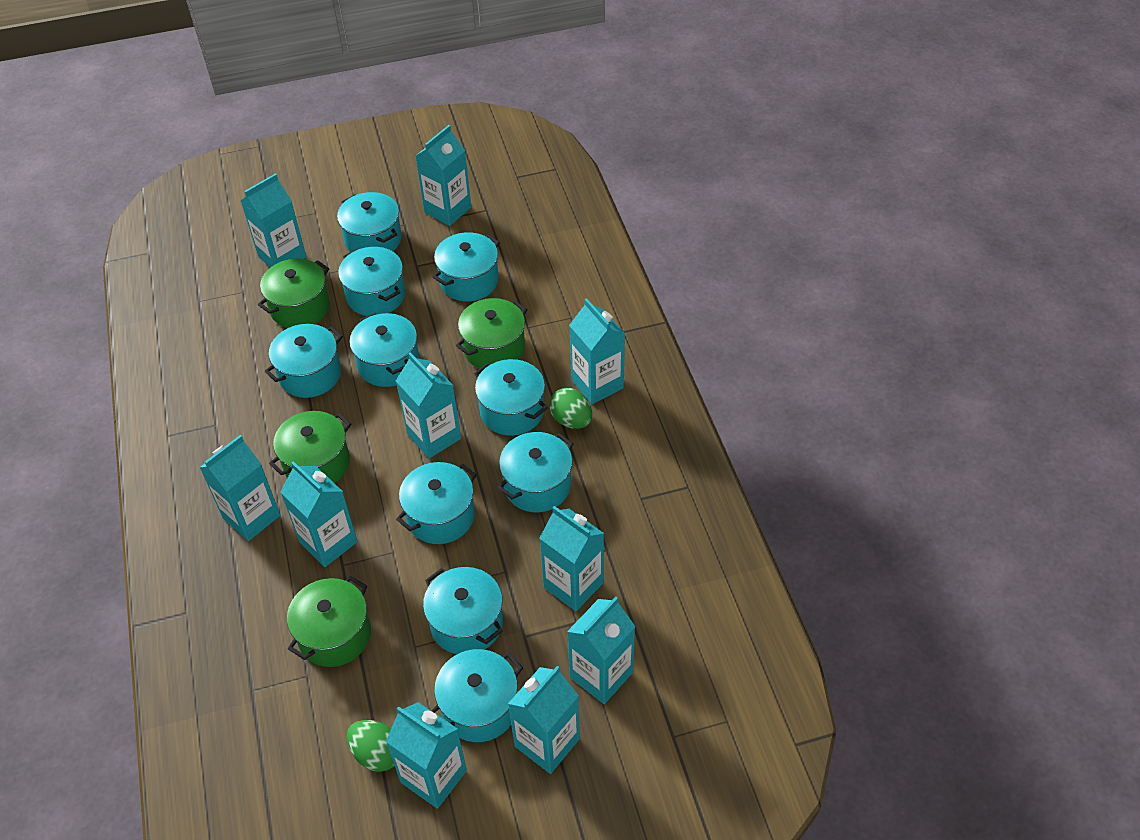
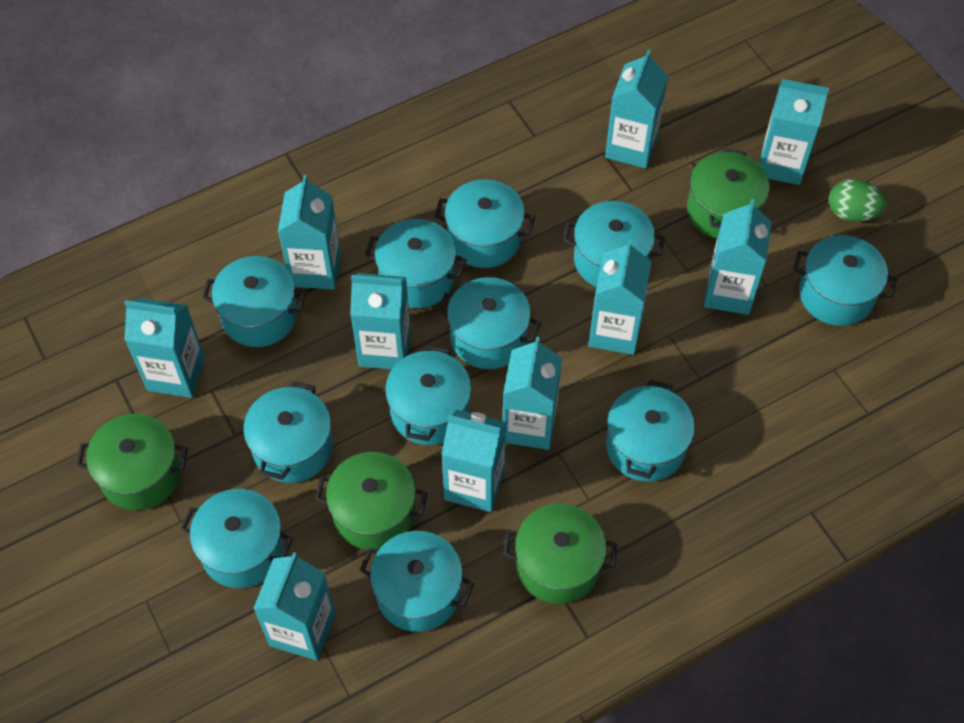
green egg: [347,720,395,772] [549,388,592,429] = 2 -> [829,179,887,222] = 1
turquoise pot: [265,324,343,398] [337,192,402,252] [338,247,405,316] [349,313,420,387] [396,462,477,544] [423,567,503,654] [431,649,523,742] [433,232,500,301] [474,359,548,436] [498,432,573,513] = 10 -> [180,489,293,588] [202,256,306,347] [243,381,333,483] [360,531,474,632] [365,219,467,309] [385,345,472,445] [434,179,535,268] [437,277,541,369] [563,201,665,287] [606,380,695,482] [793,235,897,326] = 11

